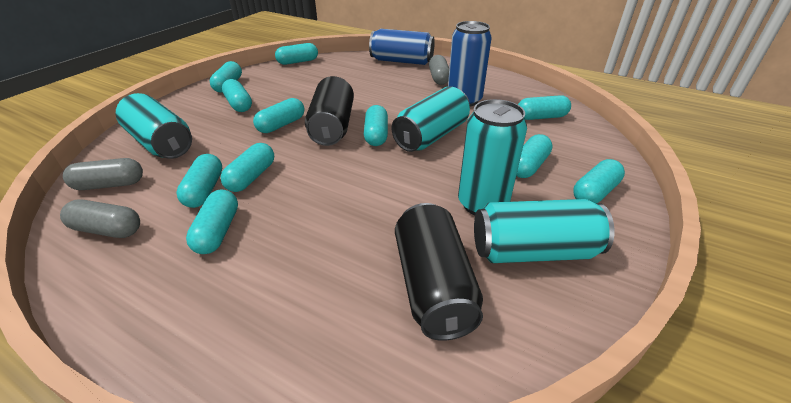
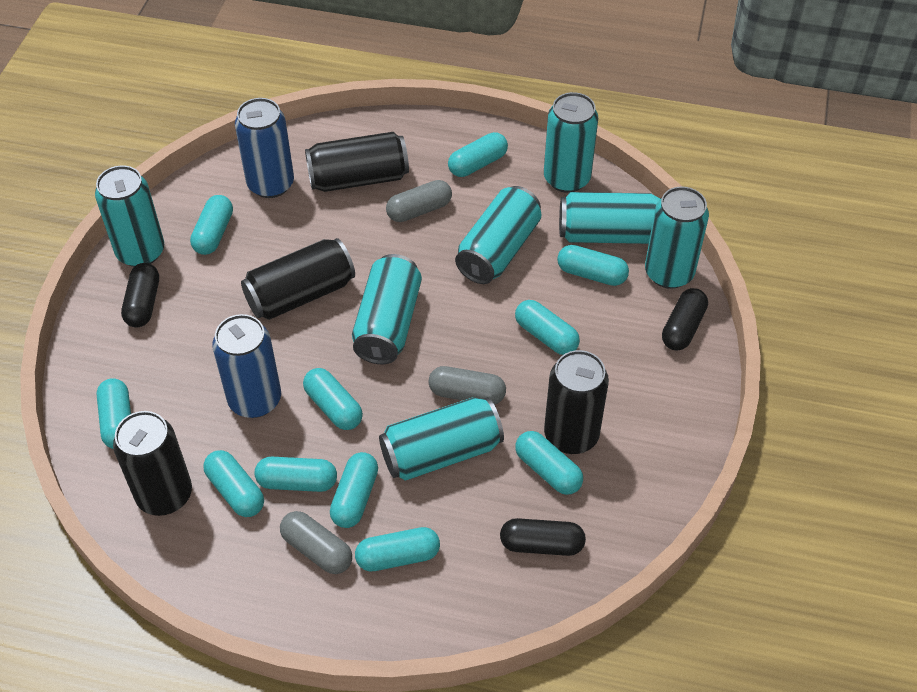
black can: [305,76,354,146] [395,203,483,341] = 2 -> [113,411,192,516] [241,238,355,320] [305,132,409,192] [544,350,609,454] = 4
black capsule: none = 0 -> [121,263,159,328] [500,518,586,556] [662,288,708,350] = 3
turquoise can: [116,93,192,159] [392,86,470,152] [458,99,527,215] [474,199,615,263] = 4 -> [95,166,164,267] [352,254,422,364] [379,397,504,481] [455,186,541,284] [544,92,598,193] [559,192,661,244] [645,187,709,289] = 7

